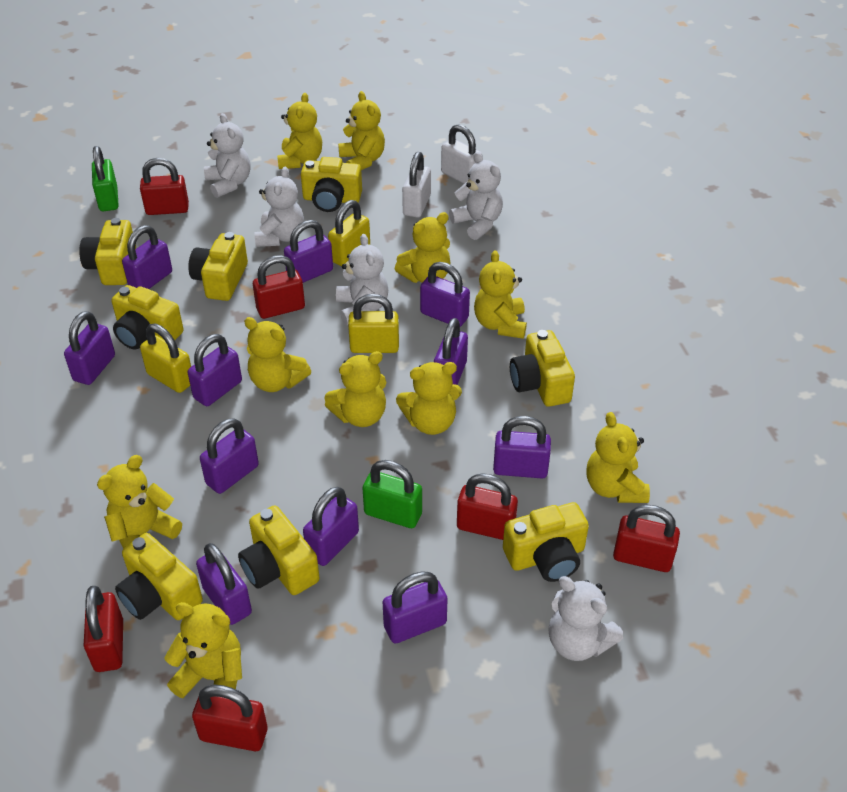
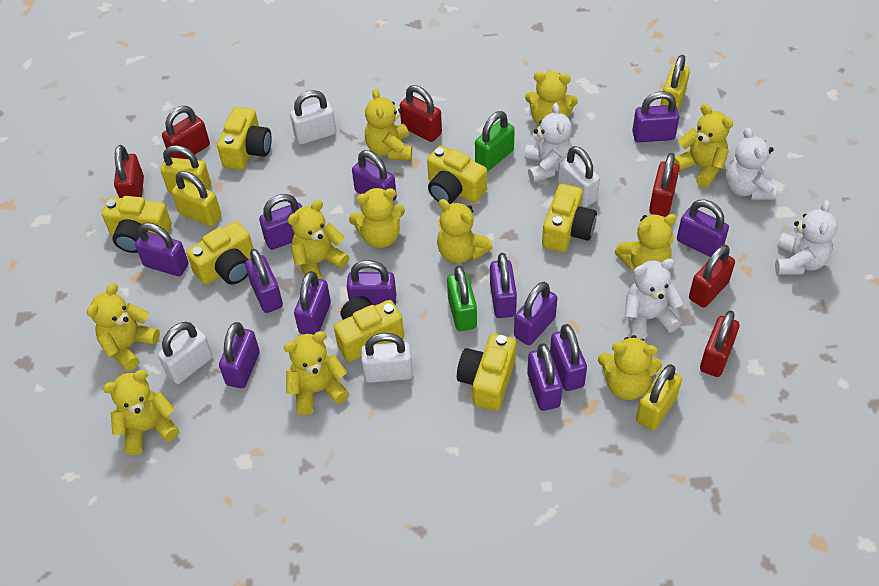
purple padlock: [64,311,115,385] [122,225,172,289] [188,334,242,406] [196,543,252,625] [200,418,259,494] [284,220,333,283] [303,487,359,566] [383,571,447,643] [420,262,470,327] [434,318,468,385] [493,416,551,478] = 11 -> [135,222,189,276] [219,322,260,388] [245,249,283,313] [259,194,302,250] [294,271,331,335] [347,260,396,306] [352,150,397,201] [490,253,517,318] [514,282,557,345] [527,343,562,411] [550,324,587,391] [632,91,679,143] [677,200,729,257] = 13
white padlock: [402,152,431,218] [441,124,482,184] = 2 -> [158,322,213,384] [290,90,336,144] [361,333,413,383] [557,146,600,207] = 4
white teddy bear: [204,113,251,198] [255,167,304,247] [336,234,388,325] [449,152,503,240] [548,576,623,661] = 5 -> [525,103,573,183] [625,259,683,339] [726,127,776,200] [775,200,838,275] = 4
yellow camera: [79,218,136,285] [111,285,184,349] [115,533,203,620] [188,232,248,301] [238,505,320,595] [301,157,362,212] [503,502,589,582] [510,330,575,407] = 8 -> [102,196,172,253] [186,221,253,285] [217,107,272,170] [334,296,404,362] [427,146,487,204] [457,334,516,411] [542,184,597,252] = 7
yellow padlock: [140,324,191,393] [328,200,370,267] [348,294,399,353] = 3 -> [161,145,211,193] [172,171,221,227] [636,364,682,430] [660,55,690,112] = 4
yellow teddy bear: [97,455,182,549] [164,602,242,698] [244,317,311,392] [277,93,322,169] [324,351,387,427] [338,91,385,170] [395,212,451,283] [396,362,462,435] [474,250,527,339] [586,412,650,503] = 10 -> [87,283,160,371] [103,370,179,455] [284,331,349,415] [288,200,349,279] [349,188,405,248] [365,88,412,160] [437,199,493,263] [525,71,578,126] [598,335,662,400] [615,214,677,270] [674,104,733,188] = 11

